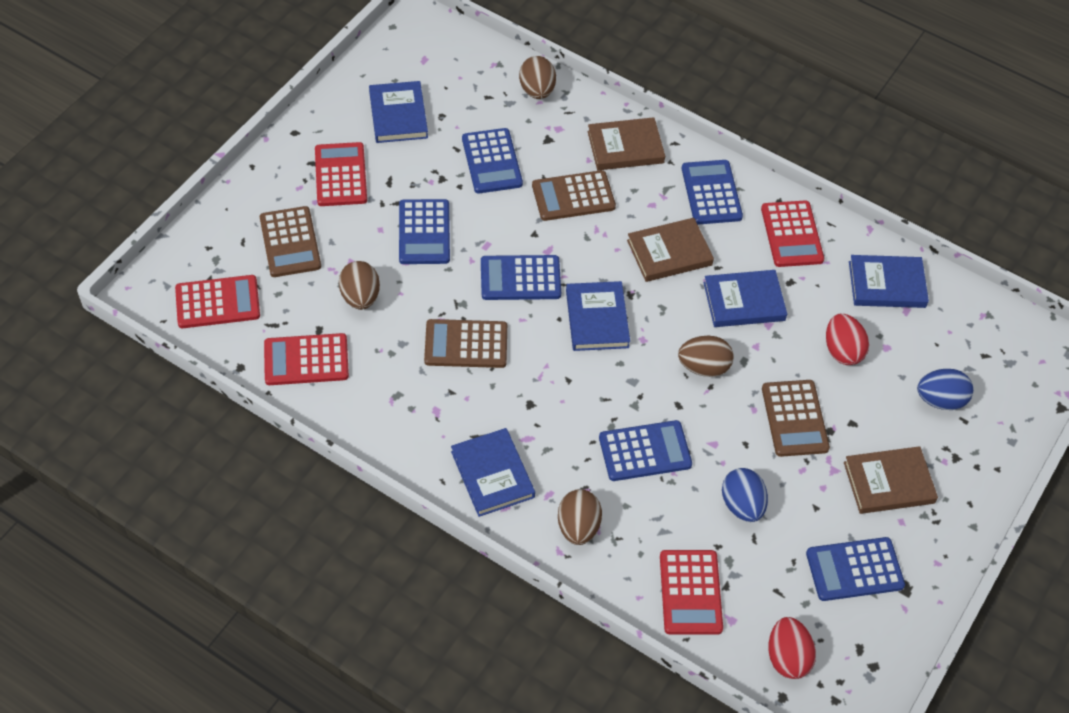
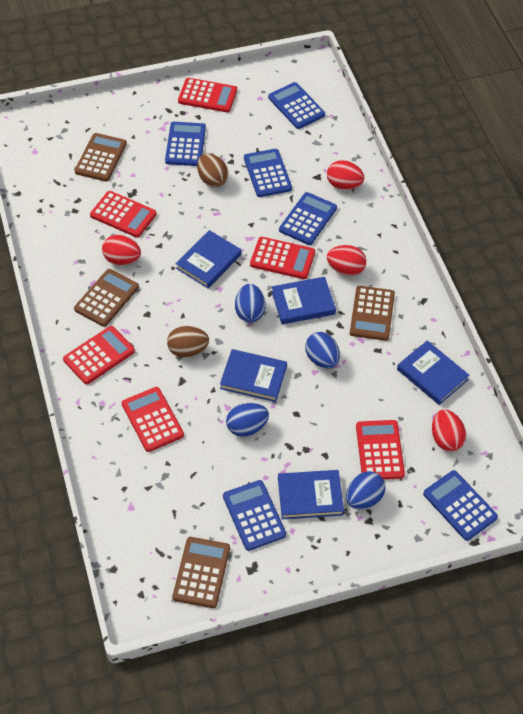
blue egg: [722,468,768,522] [917,369,973,410] = 2 -> [226,403,269,437] [235,284,266,323] [305,332,340,368] [346,471,385,509] = 4
brown book: [587,117,665,170] [627,218,714,282] [844,446,938,514] = 3 -> none = 0
brown egg: [339,261,380,310] [519,56,556,99] [558,489,602,545] [678,336,734,377] = 4 -> [167,326,209,357] [197,153,228,187] = 2
red calculator: [175,275,260,328] [264,333,349,385] [315,142,367,206] [660,550,723,635] [761,201,824,267] = 5 -> [63,326,135,384] [90,191,157,238] [122,387,184,452] [178,78,237,112] [250,237,315,279] [356,420,405,479] = 6
red egg: [769,617,816,679] [826,314,869,365] = 2 -> [102,235,141,265] [327,160,364,190] [327,245,366,276] [432,410,466,451] = 4

